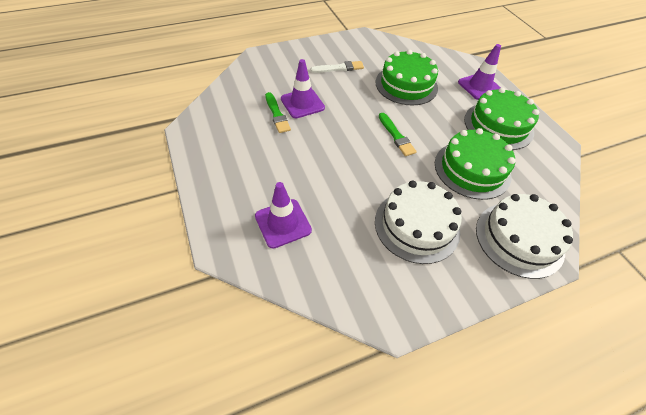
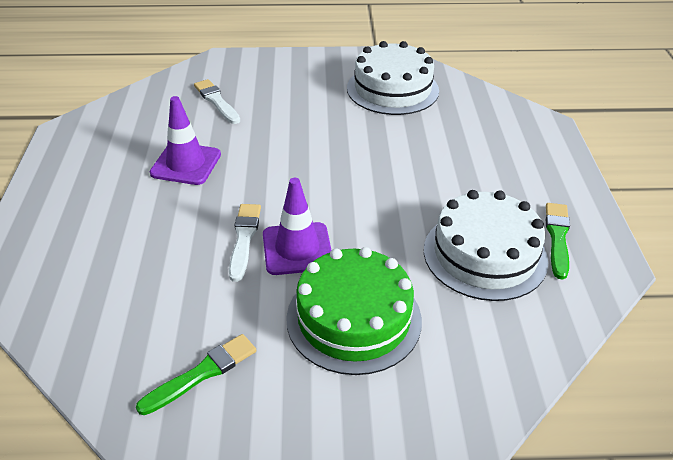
green cake: [375,50,438,105] [435,128,515,200] [464,88,539,150] = 3 -> [286,247,422,375] = 1
purple traffic cone: [255,182,312,249] [281,59,325,118] [458,44,501,100] = 3 -> [150,96,221,185] [263,178,331,275] = 2
white brush: [311,61,364,73] = 1 -> [194,79,240,124] [229,204,261,282] = 2

